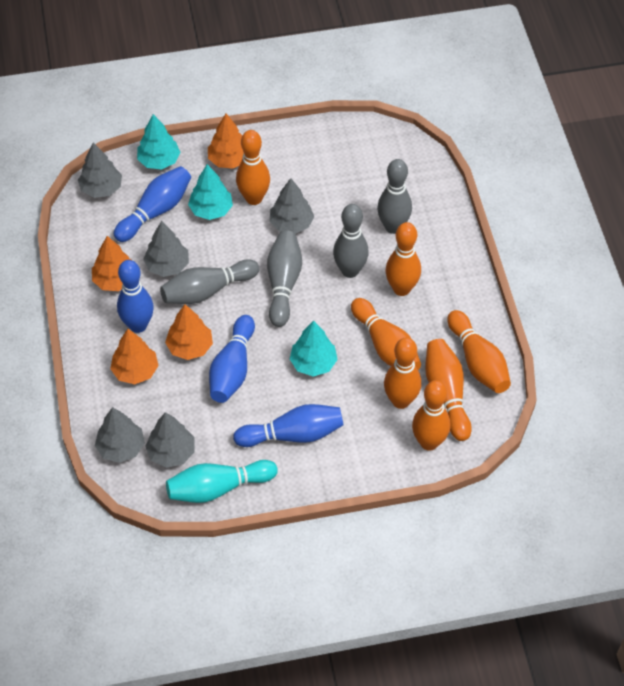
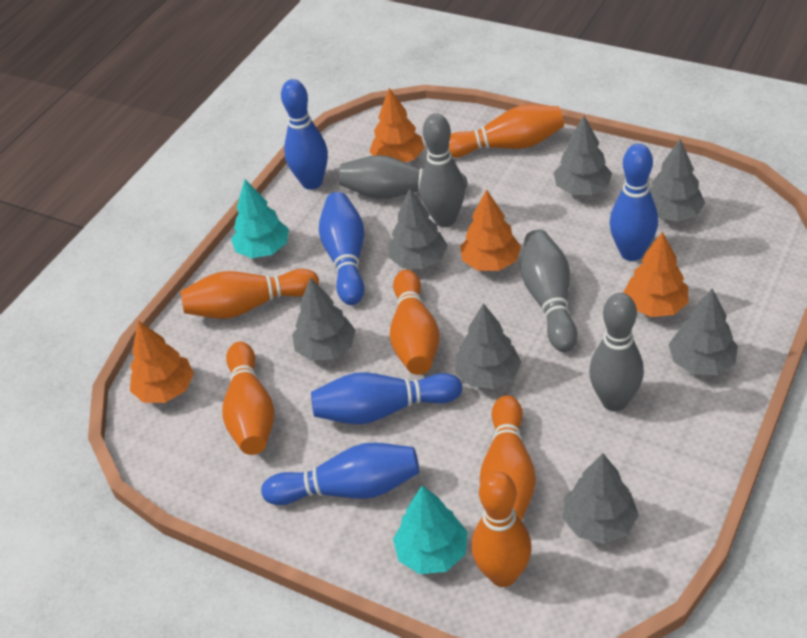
blue bowling pin: [114,166,191,242] [117,260,154,333] [209,315,255,403] [233,404,344,447] = 4 -> [261,443,419,505] [281,79,328,190] [311,372,462,424] [319,192,364,305] [610,144,658,261] = 5
grey tree: [78,142,122,198] [95,407,145,463] [143,221,189,277] [145,412,195,468] [270,178,314,234] = 5 -> [292,278,356,361] [388,188,448,269] [455,303,522,389] [554,116,612,195] [563,453,639,544] [650,139,705,222] [668,289,738,375] = 7
orange bowling pin: [236,130,270,205] [351,298,421,370] [384,338,421,409] [386,222,421,296] [412,380,450,451] [425,339,472,441] [447,310,511,393] = 7 -> [180,269,319,319] [222,342,274,455] [390,270,440,375] [449,105,564,158] [472,471,532,587] [480,395,536,521] = 6
turquoise bowling pin: [166,460,278,503] = 1 -> none = 0
turquoise tree: [137,114,180,169] [188,164,233,220] [290,321,338,377] = 3 -> [231,179,289,258] [393,485,468,574] = 2

